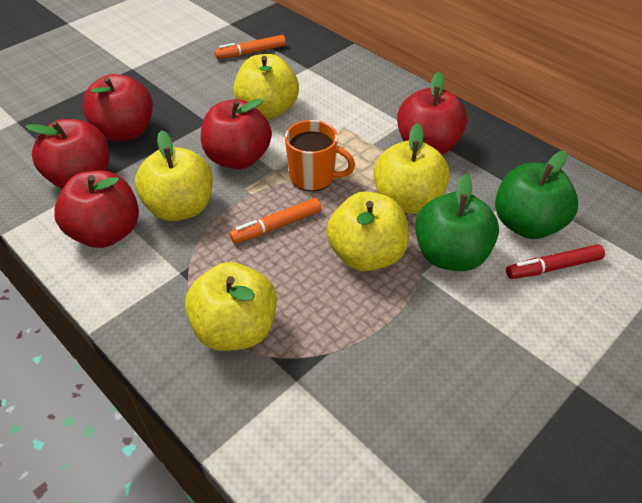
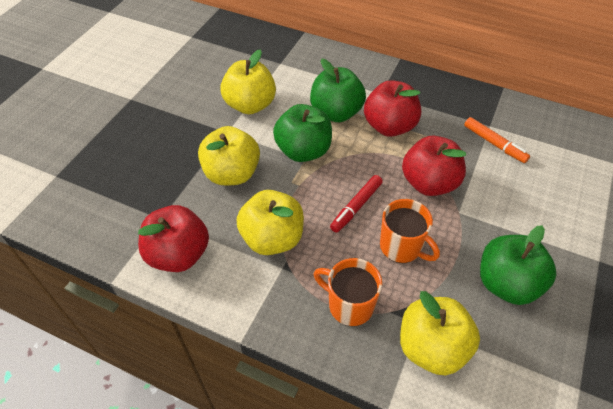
green apple: [415,174,499,271] [495,151,578,239] = 2 -> [273,104,332,162] [310,59,366,122] [480,225,556,305] = 3
orange marker: [214,35,286,59] [230,198,321,243] = 2 -> [464,117,530,163] = 1
orange mug: [285,120,355,191] = 1 -> [314,258,382,326] [380,199,440,263] = 2
red apple: [25,119,109,189] [54,171,139,248] [82,74,153,142] [201,99,272,169] [397,72,467,155] = 5 -> [138,205,209,272] [364,80,421,137] [402,136,466,196] = 3
yellow apple: [135,130,213,221] [185,262,277,351] [233,54,299,119] [326,191,409,271] [373,123,450,214] = 5 -> [198,126,260,186] [220,50,276,114] [237,190,304,255] [400,291,480,375] = 4

